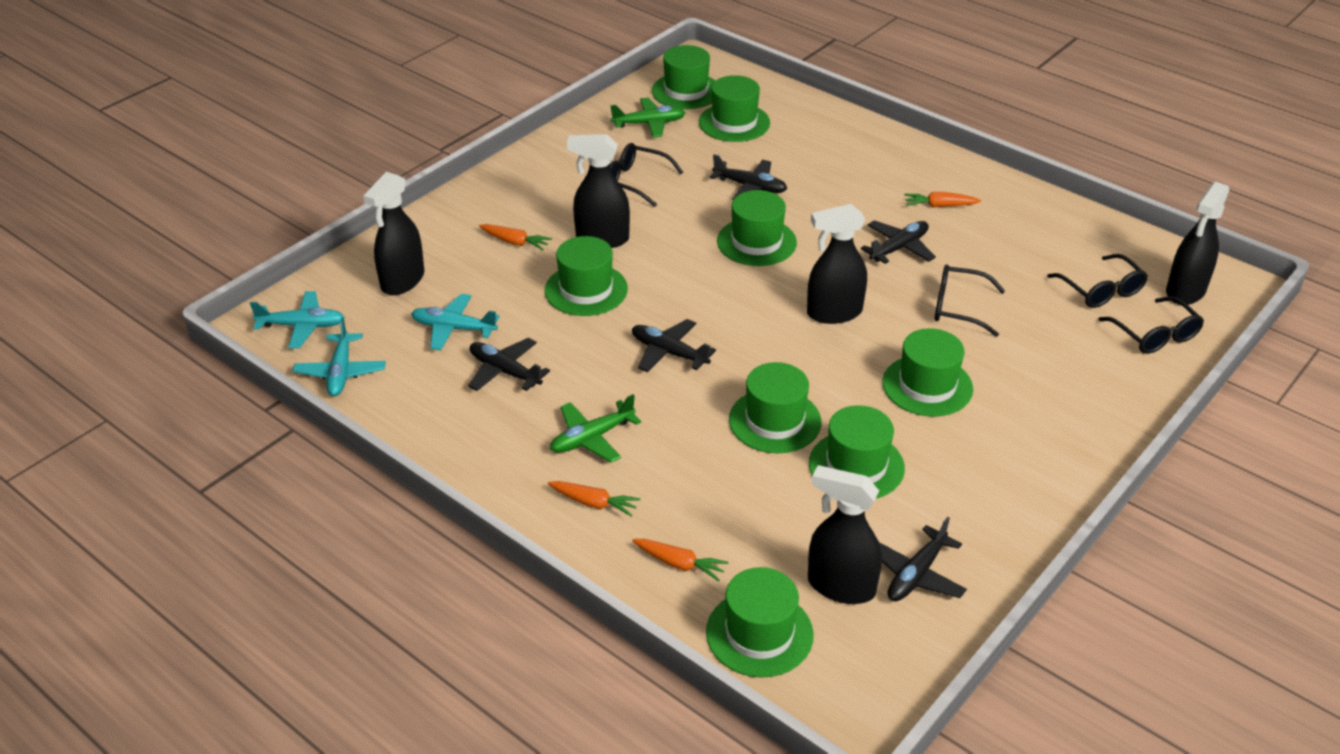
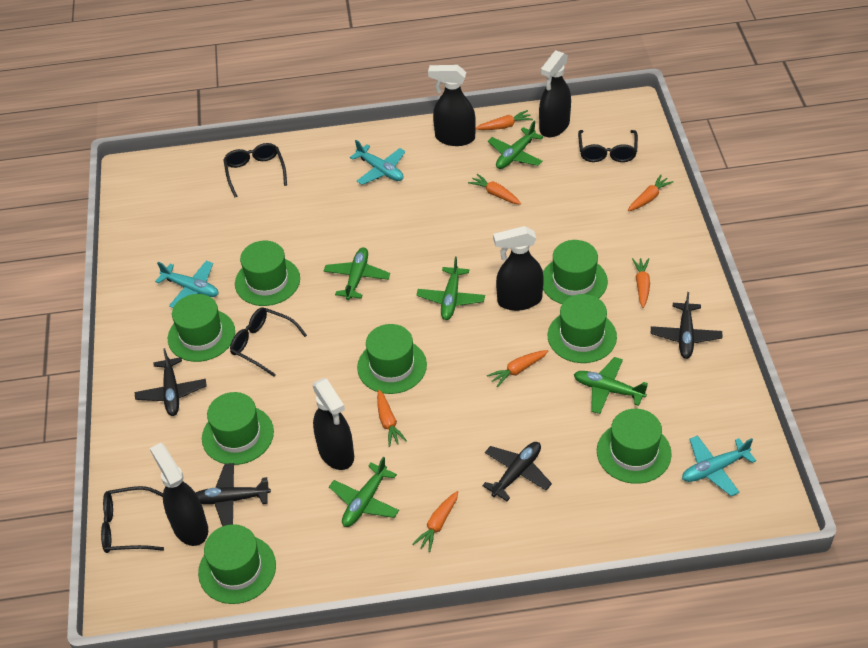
black plane: [468,338,550,391] [632,319,716,372] [710,154,787,200] [861,220,936,264] [879,517,967,601] = 5 -> [135,348,207,416] [196,463,271,527] [482,442,552,501] [651,292,722,359] = 4
green plane: [550,394,642,462] [610,98,686,137] = 2 -> [324,247,390,300] [329,457,399,527] [416,257,485,320] [488,121,543,169] [574,357,648,414] = 5
orange carrot: [479,224,552,250] [548,481,641,517] [632,539,729,581] [904,192,981,207] = 4 -> [377,390,407,447] [413,491,458,552] [468,174,521,205] [476,110,533,130] [487,350,548,387] [628,175,674,211] [632,258,650,308] = 7

